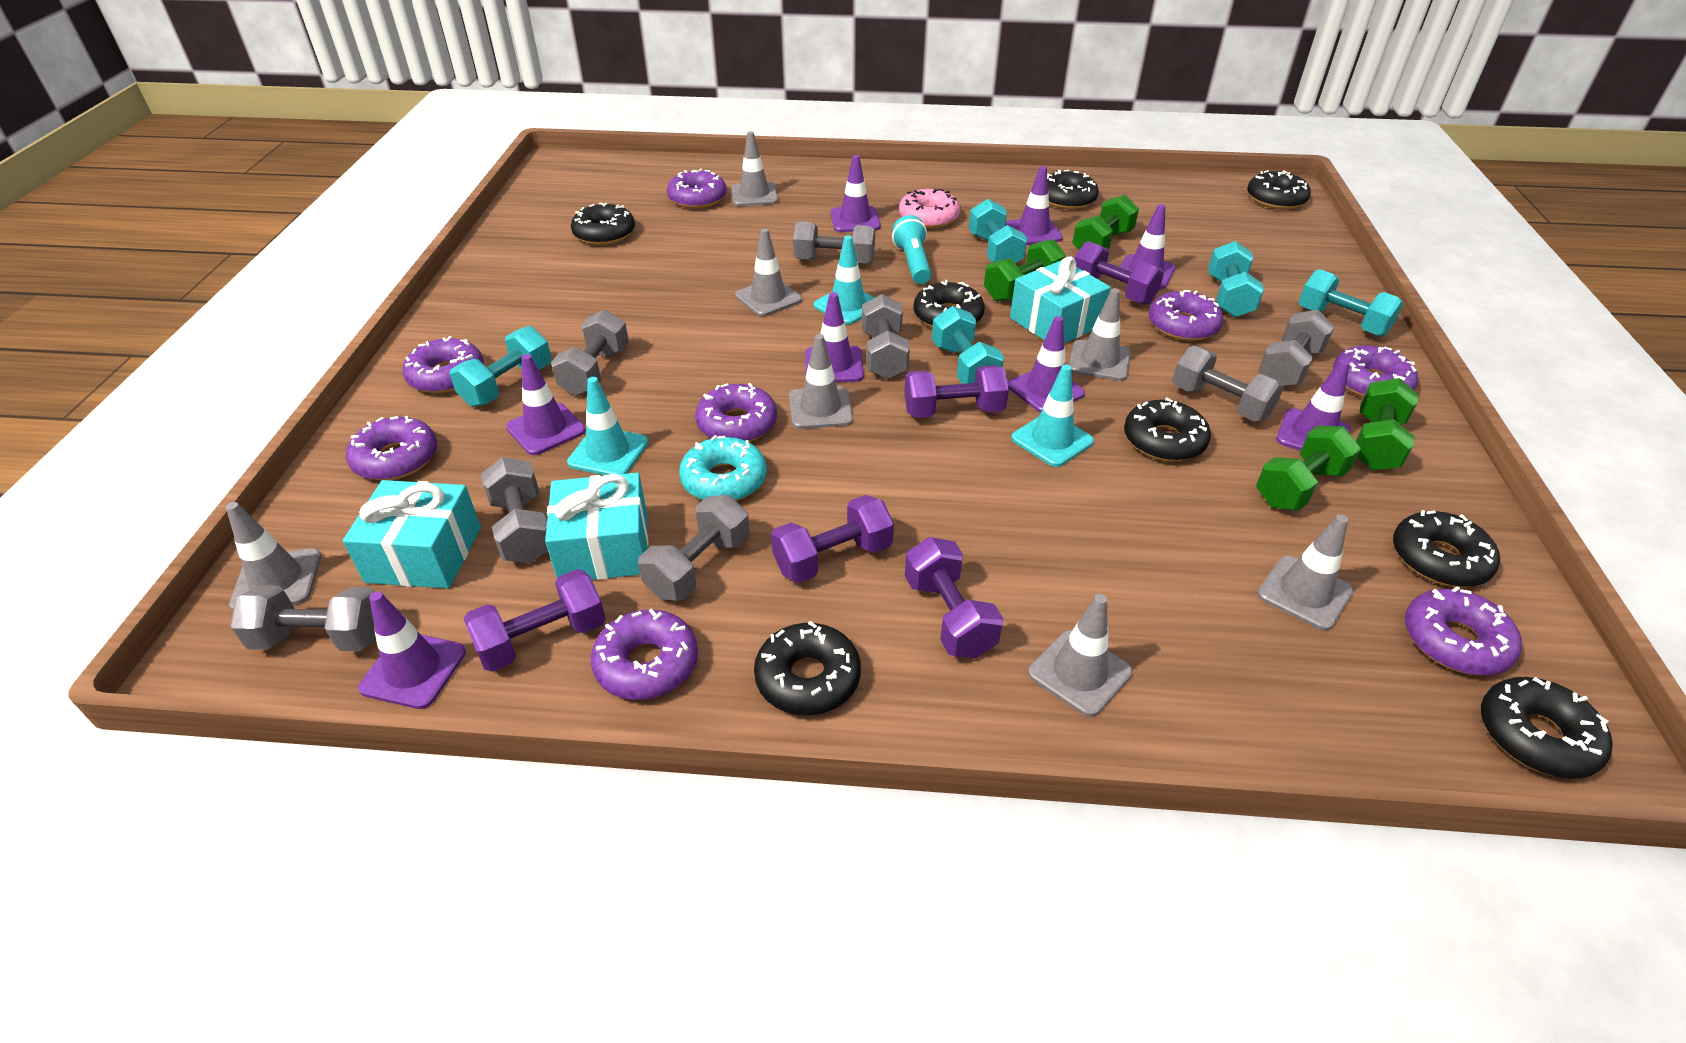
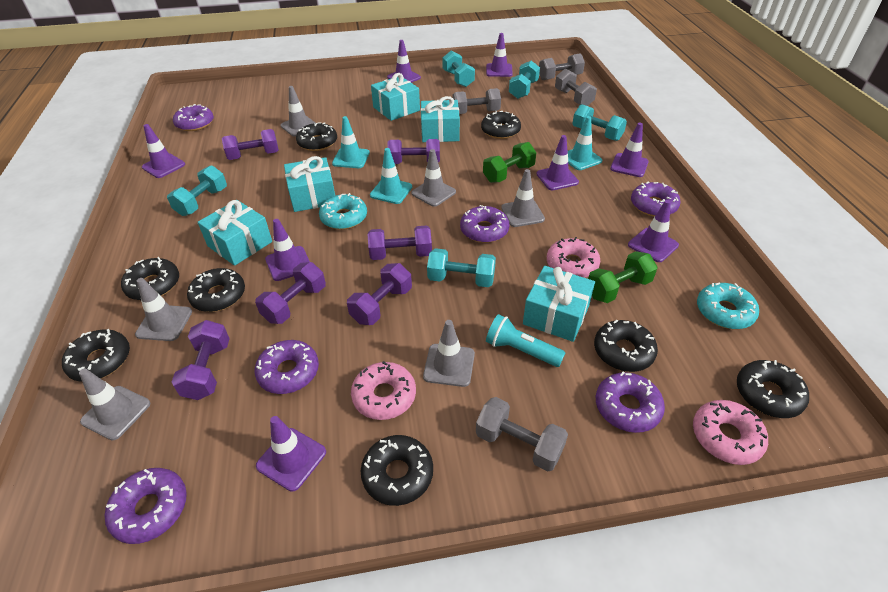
green dumbbell: [984,239,1066,301] [1072,195,1139,250] [1256,426,1361,511] [1356,378,1418,470] = 4 -> [483,142,536,183] [588,251,658,303] = 2
grey dumbbell: [230,585,376,651] [481,457,548,563] [551,310,629,396] [638,495,750,601] [793,221,875,264] [862,294,910,379] [1172,346,1284,422] [1259,310,1335,386] = 8 -> [453,88,501,114] [476,397,568,472] [539,53,585,80] [555,69,597,106] = 4
grey traffic cone: [226,502,321,610] [731,131,778,206] [735,228,802,316] [789,334,853,429] [1028,594,1132,717] [1069,288,1131,381] [1257,515,1353,631] = 7 -> [79,368,150,440] [135,278,192,341] [281,86,315,137] [411,149,456,207] [423,320,475,387] [501,169,545,227] = 6
pink donut: [899,189,960,228] = 1 -> [351,361,416,420] [547,237,600,278] [693,400,768,465] = 3
purple donut: [346,416,437,480] [402,336,484,393] [591,609,698,700] [667,168,727,209] [695,383,777,442] [1148,290,1224,341] [1333,345,1418,397] [1405,586,1522,675] = 8 -> [105,468,187,544] [173,104,214,131] [255,340,319,394] [460,205,509,243] [596,372,665,433] [631,181,681,217] = 6
purple dumbbell: [463,569,606,672] [771,495,894,583] [904,365,1009,418] [905,537,1003,658] [1074,241,1164,305] = 5 -> [172,320,230,400] [222,129,279,160] [255,262,326,324] [347,263,412,325] [368,226,432,260] [387,139,440,164] = 6
turquoise donut: [679,435,767,501] = 1 -> [319,193,367,230] [697,283,759,329] = 2
turquoise gift: [343,480,481,588] [545,473,649,580] [1010,257,1111,343] = 3 -> [198,200,272,266] [284,156,335,212] [371,73,420,121] [421,96,460,142] [523,266,595,342] = 5

